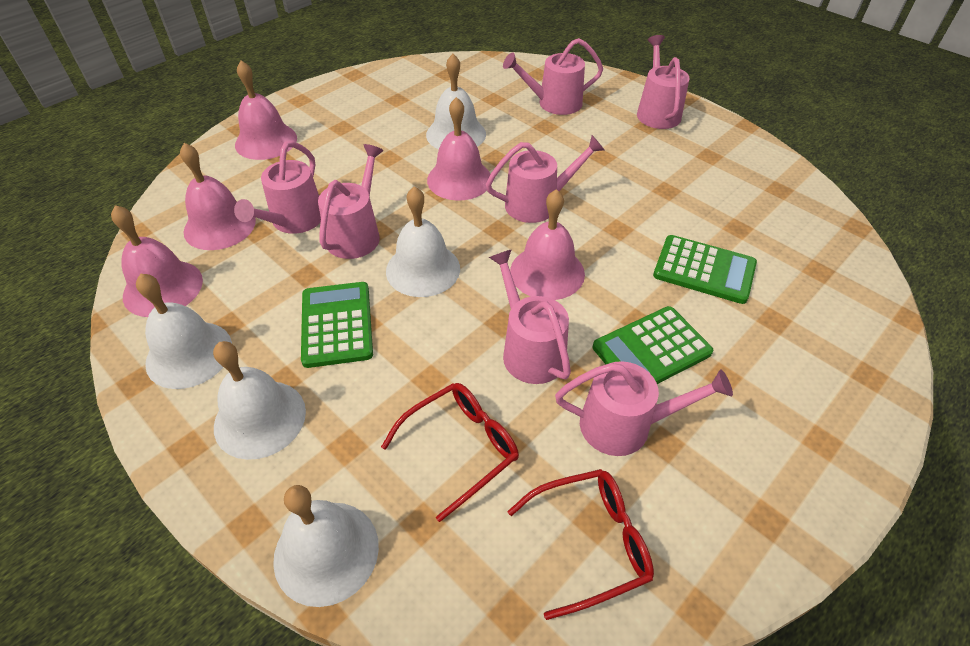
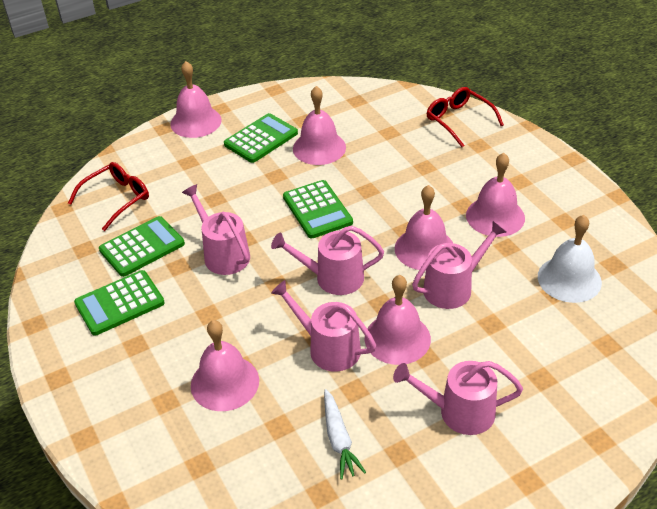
green calculator: [301,282,373,368] [593,306,713,384] [653,235,757,304] = 3 -> [74,270,165,336] [99,216,185,277] [224,113,298,163] [283,180,353,238] = 4
pink bell: [111,205,203,317] [180,143,256,250] [235,60,297,160] [427,97,490,201] [510,189,585,300] = 5 -> [170,61,222,138] [191,320,259,411] [293,86,346,165] [365,275,431,365] [395,185,453,271] [466,153,525,237] = 6
pink watering can: [234,141,321,234] [318,144,384,259] [486,135,604,223] [489,249,571,384] [503,38,603,115] [555,361,733,456] [637,35,689,129] = 7 -> [182,184,250,275] [271,226,384,295] [271,280,376,372] [393,361,523,435] [412,221,506,309] = 5
white bell: [136,273,232,389] [213,341,306,460] [273,485,379,607] [386,186,460,297] [426,54,486,149] = 5 -> [538,215,602,303] = 1
white carrot: none = 0 -> [324,389,366,480] = 1

